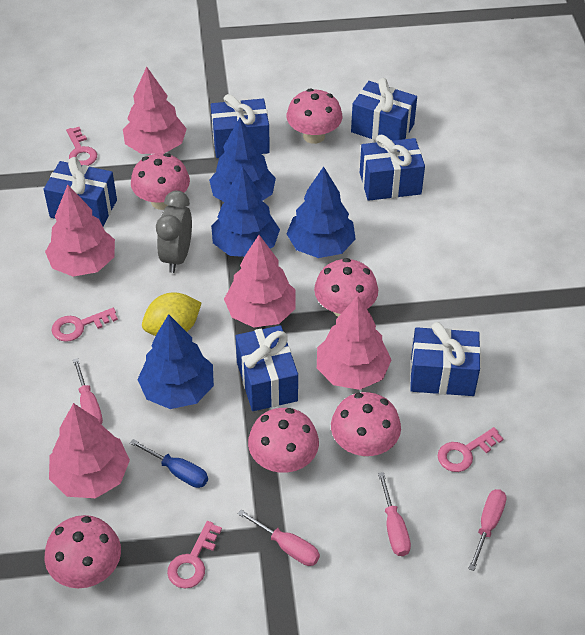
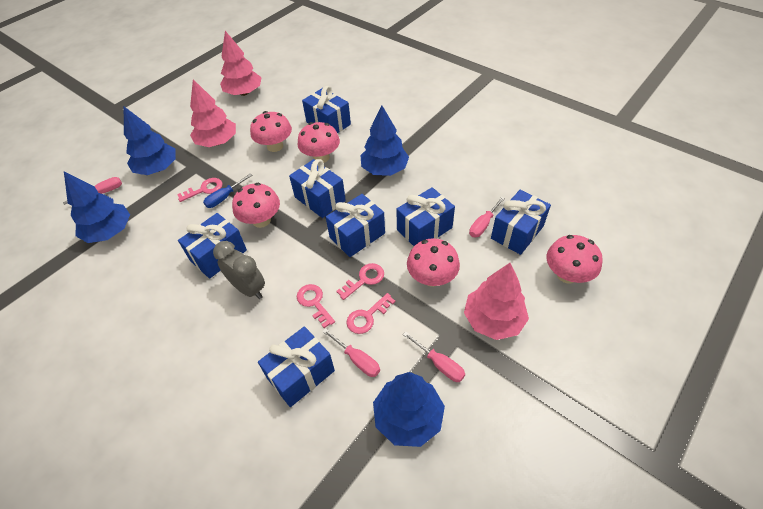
blue gift: [43,157,117,226] [211,94,270,158] [235,325,298,411] [351,78,417,141] [360,135,425,201] [410,322,481,396] = 6 -> [178,213,247,279] [258,326,335,407] [289,159,346,218] [302,86,351,134] [326,194,385,257] [396,187,455,246] [491,190,551,255] = 7
pink mushroom: [45,515,121,588] [131,153,190,210] [248,408,319,473] [287,89,342,144] [314,258,378,317] [331,392,401,456] = 6 -> [232,183,280,228] [250,111,292,152] [298,122,340,163] [407,238,460,287] [547,235,603,284] = 5
pink tree: [45,185,115,277] [49,403,130,498] [123,67,187,154] [224,235,296,327] [317,295,391,390] = 5 -> [190,79,236,147] [220,31,262,96] [464,263,529,340] = 3
yellow lemon: [142,292,201,336] = 1 -> none = 0

